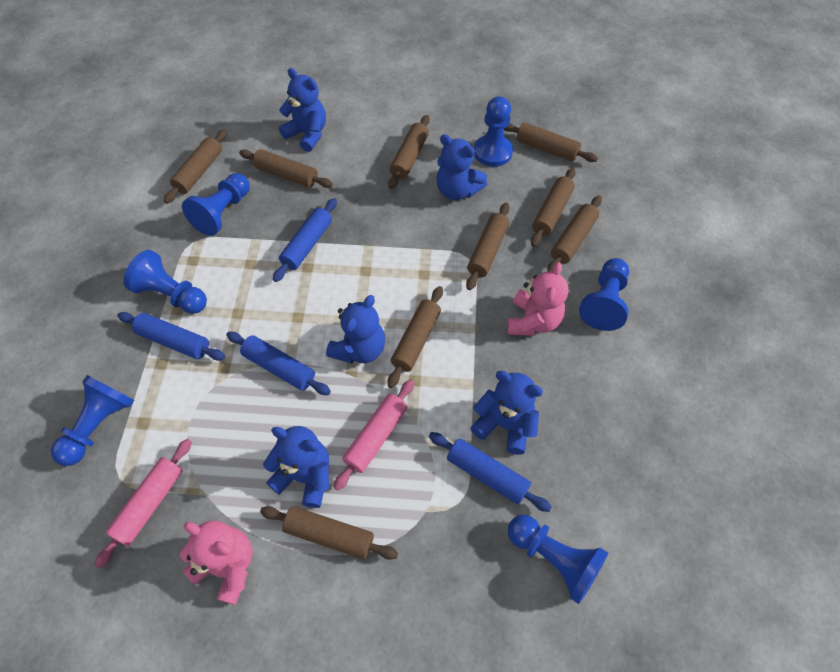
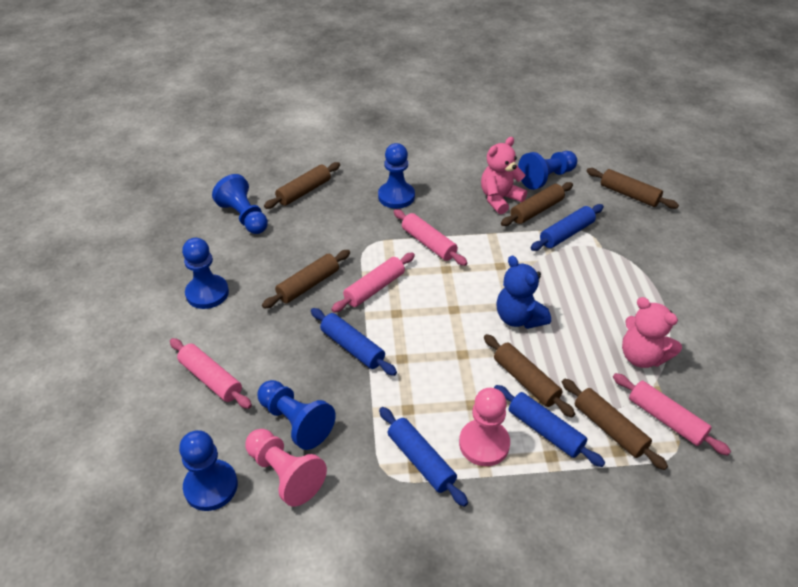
blue teddy bear: [263,426,329,508] [279,68,326,152] [326,295,385,364] [437,134,487,200] [471,371,543,455] = 5 -> [496,255,551,329] = 1
brown rolling pin: [164,129,227,204] [239,149,333,188] [260,506,398,560] [388,115,430,189] [388,286,443,388] [466,203,510,290] [504,122,598,162] [531,168,576,247] [547,195,602,272] = 9 -> [262,250,350,309] [264,162,340,209] [484,334,575,417] [501,182,573,226] [562,378,668,470] [586,168,679,209] = 6
pink pawn: none = 0 -> [245,429,327,507] [459,388,510,466] = 2
pink rolling pin: [94,439,192,569] [333,379,414,491] = 2 -> [170,338,252,409] [331,253,415,312] [394,209,467,266] [613,373,731,456] = 4

